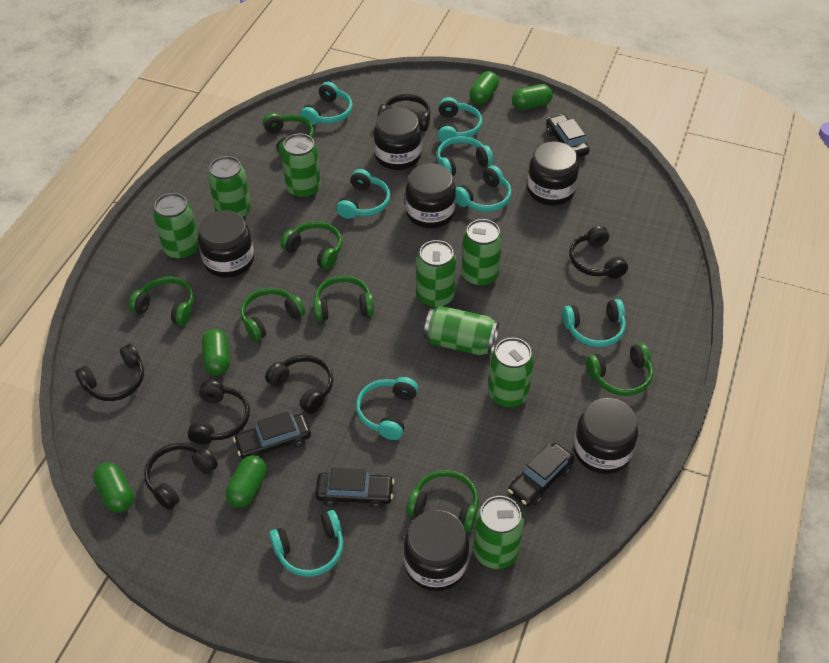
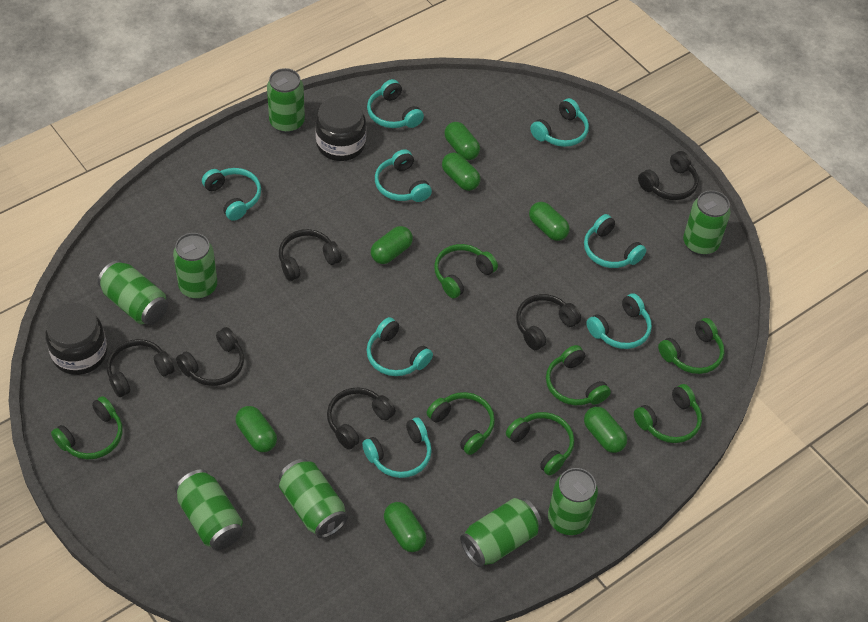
black car: [233,411,311,459] [315,468,394,509] [508,443,575,507] [546,114,590,158] = 4 -> none = 0
black jar: [198,210,254,278] [374,108,422,170] [403,510,469,591] [405,163,456,228] [527,141,579,205] [573,398,638,474] = 6 -> [45,303,107,375] [315,96,366,161] = 2
green capsule: [93,463,134,513] [202,329,230,375] [226,455,267,508] [469,71,499,105] [512,84,553,110] = 5 -> [235,406,277,452] [371,226,413,264] [384,502,426,552] [442,152,481,191] [444,122,480,160] [529,202,570,241] [584,407,627,453] = 7

